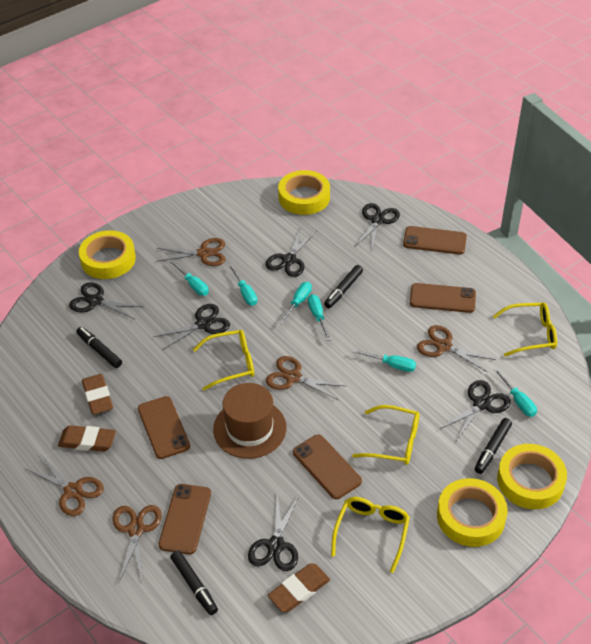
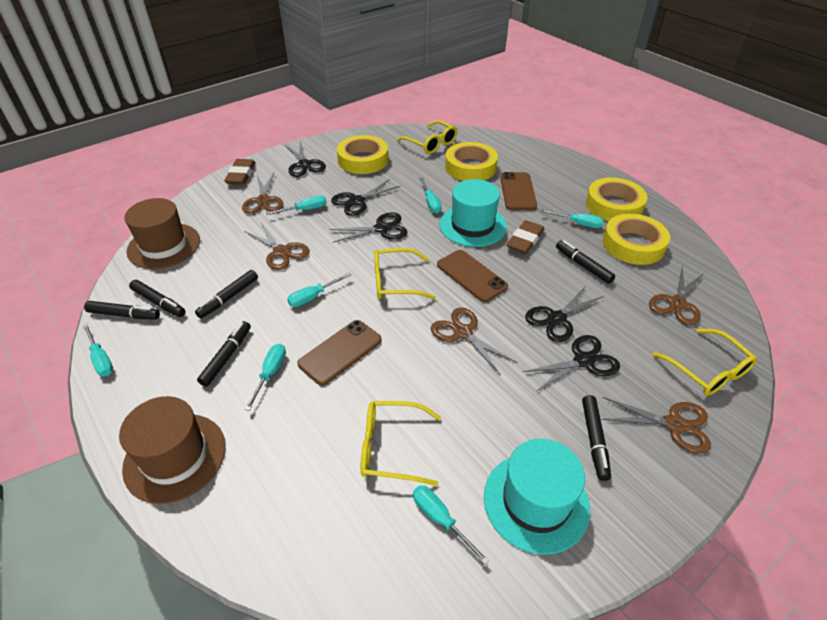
black marker: [76,327,122,368] [170,550,218,615] [324,265,363,308] [475,418,512,474] = 4 -> [84,301,160,320] [129,280,186,317] [195,270,258,318] [197,321,251,387] [556,240,615,284] [582,395,611,481] = 6
black scissors: [69,282,143,319] [153,304,230,350] [248,494,299,571] [265,229,317,277] [355,203,400,249] [440,380,511,441] = 6 -> [285,141,326,177] [329,212,408,243] [331,180,400,216] [523,335,620,391] [525,286,604,342] = 5
brown eraser: [58,425,116,452] [82,374,113,415] [268,563,330,612] = 3 -> [224,159,256,185] [506,220,544,254] = 2
brown hat: [213,383,287,459] = 1 -> [119,396,226,504] [124,198,200,269] = 2
brown phone: [138,396,190,459] [159,484,211,554] [293,434,362,499] [403,226,467,255] [410,283,476,313] = 5 -> [297,320,382,385] [437,250,508,302] [500,172,537,210] = 3
turquoise hat: none = 0 -> [439,179,507,247] [484,439,590,555] = 2
turquoise screwdriver: [170,260,209,296] [229,264,257,306] [279,282,312,324] [308,294,331,341] [353,349,416,372] [494,368,537,417] = 6 -> [83,324,113,377] [245,344,286,411] [266,195,326,215] [287,273,351,307] [413,485,490,565] [419,177,442,213] [541,209,604,228] = 7

